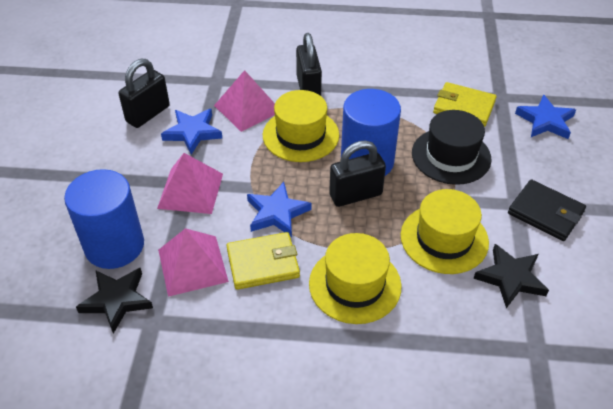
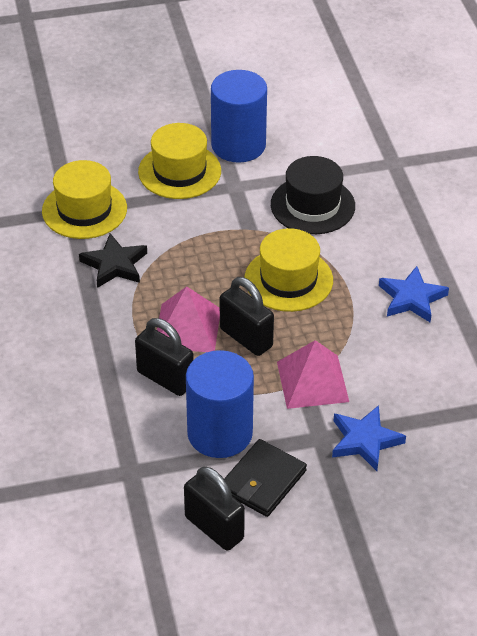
black star: [76,268,153,334] [474,244,549,308] = 2 -> [79,234,147,288] = 1
blue star: [161,109,222,155] [247,182,312,237] [515,94,576,139] = 3 -> [332,405,406,471] [379,266,449,322] = 2
pink pyramid: [157,153,223,214] [158,228,229,297] [214,70,275,132] = 3 -> [157,286,220,352] [277,340,349,409] = 2
yellow wallet: [226,232,300,290] [433,82,497,127] = 2 -> none = 0

